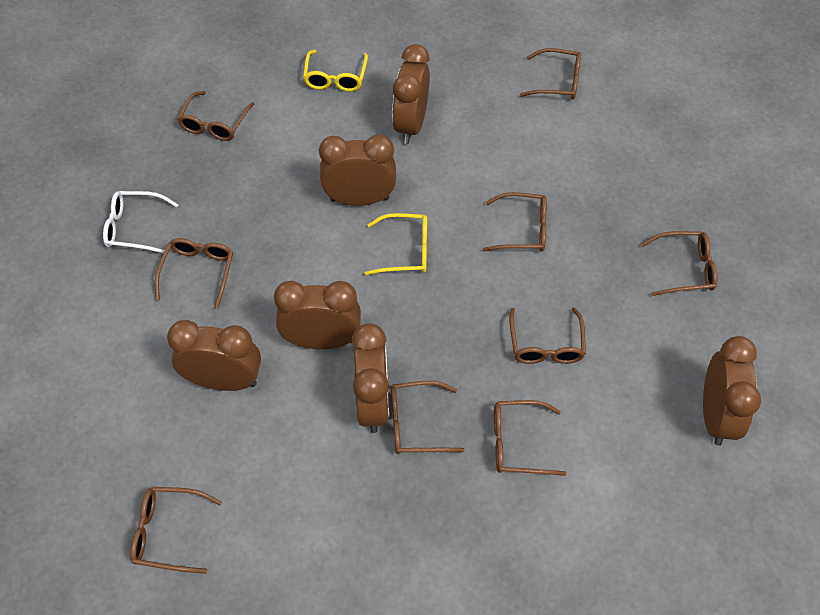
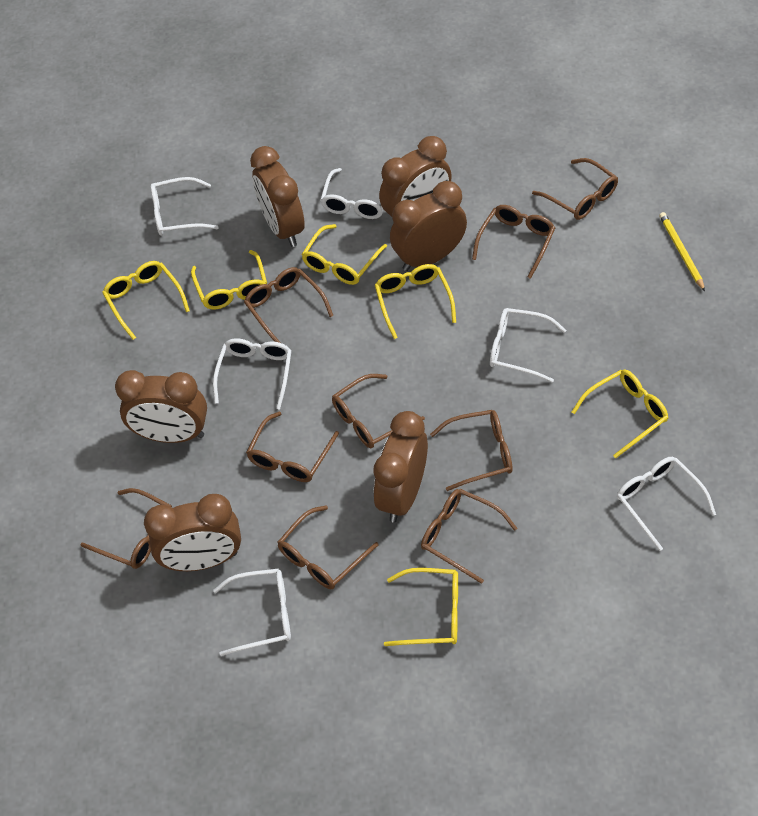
white glasses: [103,191,178,254] = 1 -> [151,177,219,236] [213,338,292,410] [213,568,291,656] [320,168,383,219] [490,308,566,383] [617,457,716,551] = 6
yellow glasses: [303,50,368,92] [365,213,427,275] = 2 -> [102,261,190,340] [191,250,267,309] [301,224,387,285] [375,264,456,339] [384,568,458,646] [572,369,668,458] = 6
yellow pencil: none = 0 -> [659,212,705,291] = 1

